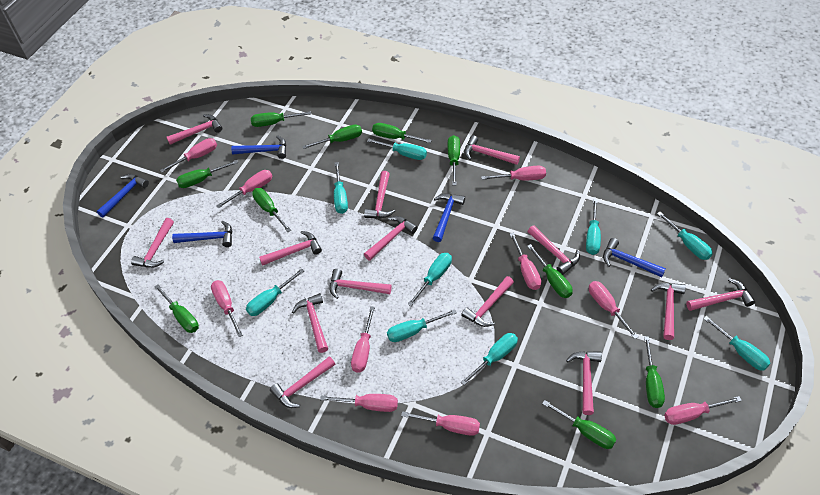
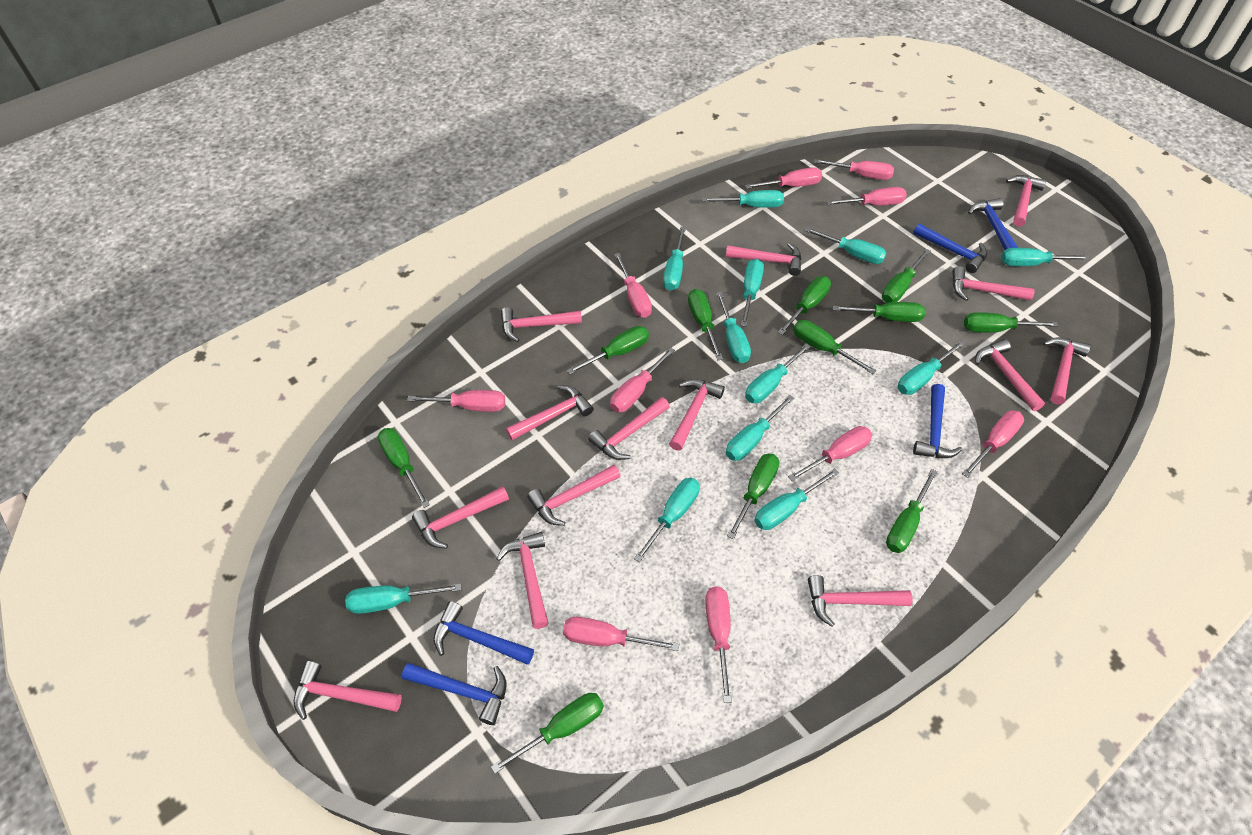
green screwdriver: [155,285,199,333] [176,160,238,188] [251,111,311,127] [252,188,291,232] [302,124,362,149] [372,123,432,143] [448,135,460,186] [527,244,573,298] [542,400,616,449] [644,337,665,408] = 10 -> [378,428,430,508] [491,693,604,774] [567,326,649,375] [688,289,723,361] [727,453,779,539] [778,276,831,335] [793,320,876,374] [833,302,925,322] [882,249,930,303] [886,469,938,553] [964,312,1058,332] = 11
turquoise screwdriver: [246,268,304,316] [334,162,348,214] [367,138,427,160] [387,309,457,342] [408,253,452,306] [461,333,518,385] [586,199,601,255] [657,212,713,260] [703,316,770,371] = 9 -> [345,583,461,614] [634,478,700,562] [663,227,686,290] [702,190,784,208] [716,292,751,363] [726,395,795,461] [741,259,764,327] [745,343,811,403] [754,468,839,530] [804,227,886,264] [898,340,965,395] [1001,248,1090,266] = 12

